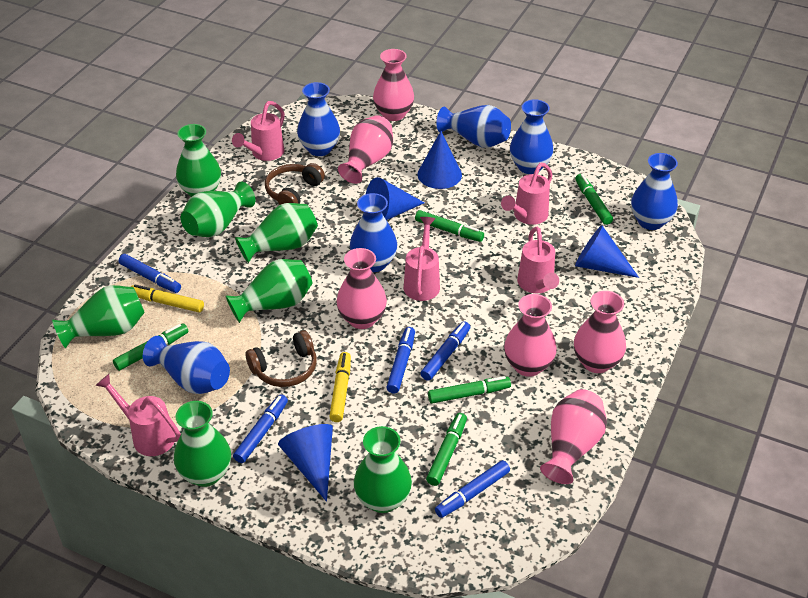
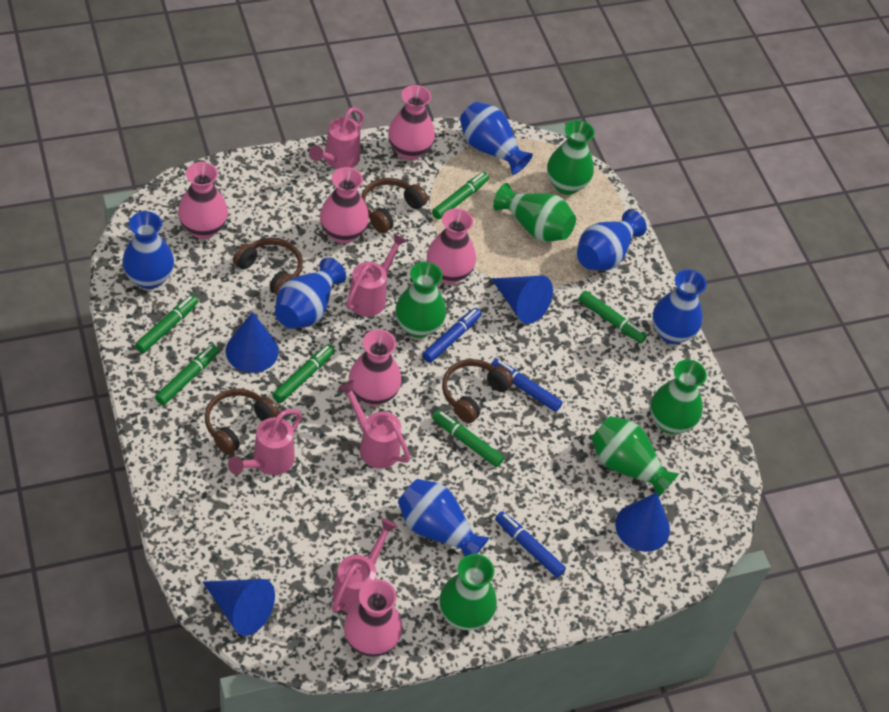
blue marker: [119,254,181,293] [233,394,288,463] [386,327,415,393] [420,321,470,381] [435,460,510,518] = 5 -> [422,308,482,363] [491,359,562,412] [495,511,566,578] = 3
brown headphones: [245,330,317,387] [265,163,325,205] = 2 -> [205,389,280,455] [233,238,303,295] [362,178,428,233] [442,359,513,423] = 4
green marker: [113,323,188,371] [415,210,484,242] [426,413,467,486] [428,376,511,404] [575,174,613,225] = 5 -> [135,295,198,353] [155,344,219,405] [272,344,335,403] [432,172,489,219] [432,410,504,467] [579,290,647,343] = 6
green vase: [52,285,145,348] [174,401,231,487] [176,124,221,197] [181,182,255,237] [225,259,313,323] [235,203,318,263] [354,426,412,513] = 7 -> [395,262,446,338] [439,554,497,630] [493,183,576,242] [547,120,595,195] [591,416,680,497] [650,359,707,434] = 6
yellow marker: [131,284,204,313] [329,352,351,422] = 2 -> none = 0

